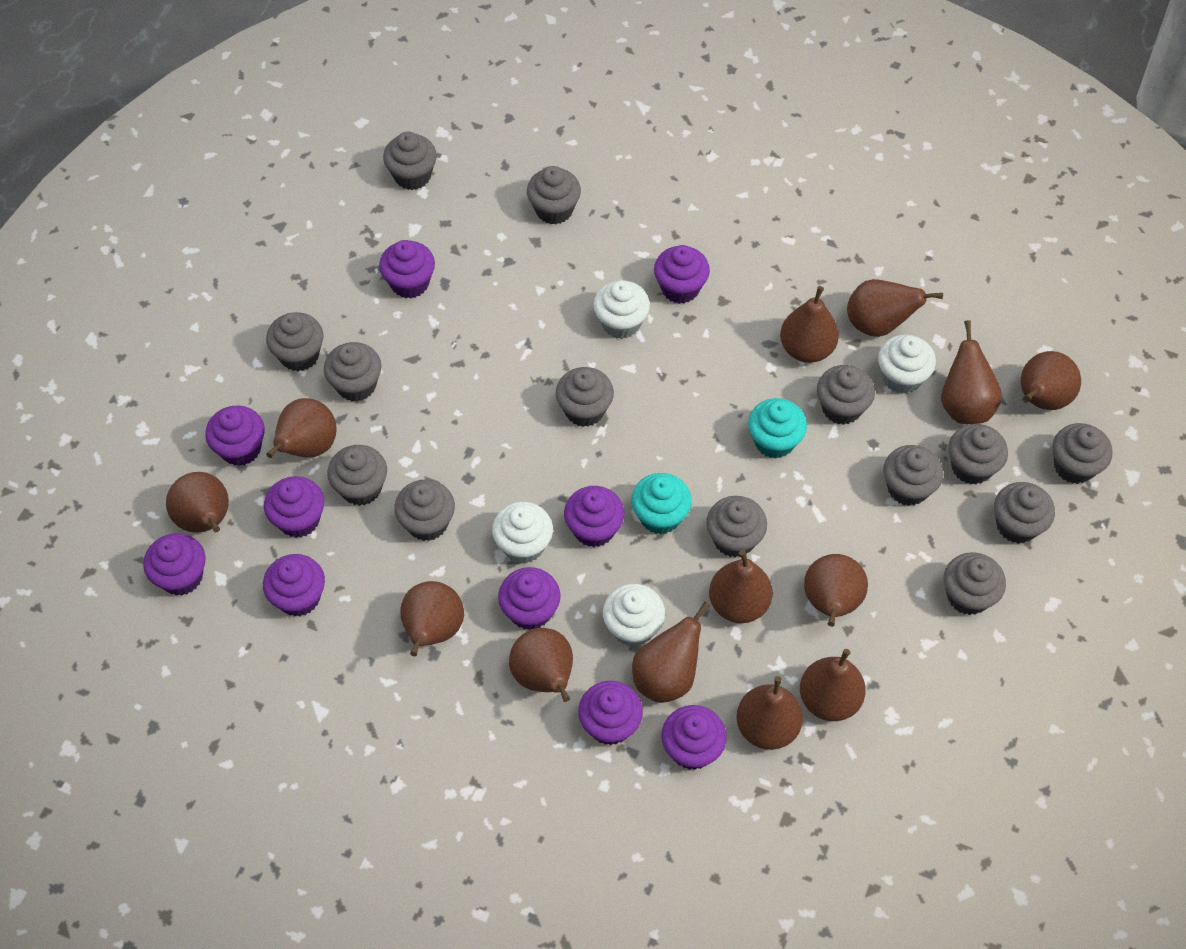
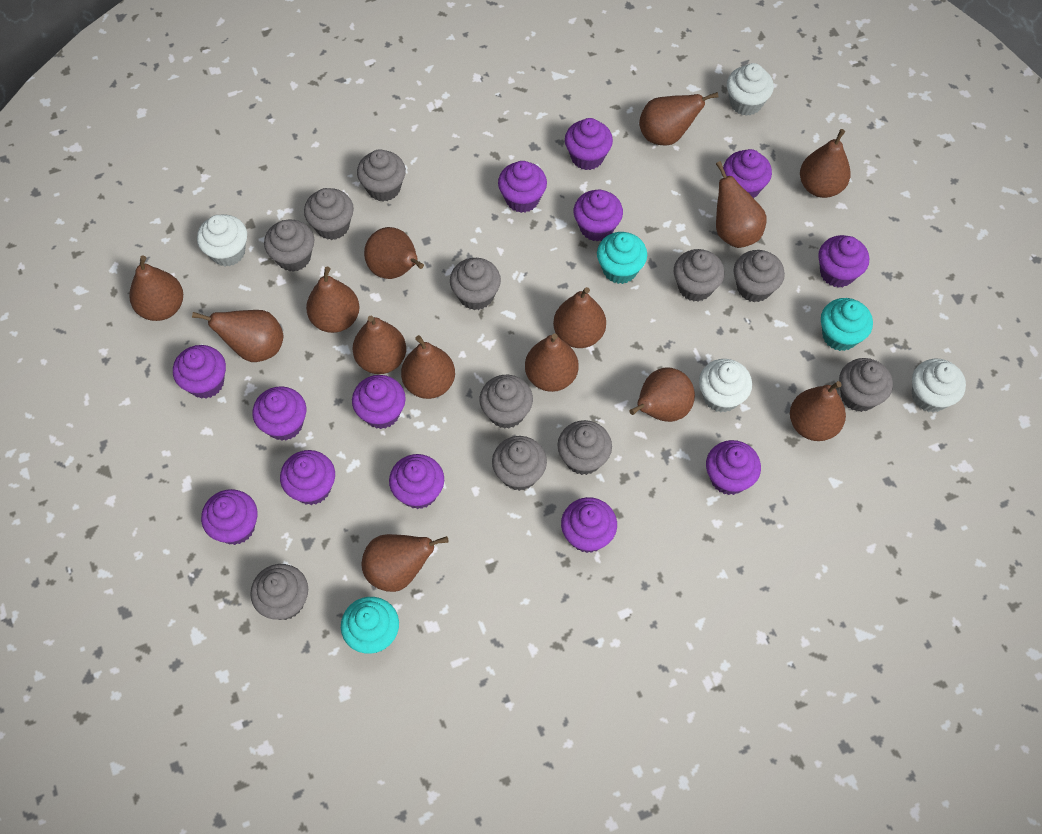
brown pear: [166,472,229,533] [266,398,337,458] [400,581,464,656] [509,628,573,702] [632,602,710,703] [709,550,773,623] [736,676,803,750] [780,286,839,363] [800,649,866,721] [804,554,868,627] [847,279,943,337] [941,320,1002,424] [1021,351,1081,410] = 13 -> [129,256,183,321] [192,310,283,362] [306,267,360,333] [352,316,406,374] [362,534,448,592] [364,227,424,279] [401,335,455,399] [525,333,579,392] [553,287,606,348] [629,367,695,422] [639,92,719,146] [716,161,766,248] [790,381,846,441] [800,129,851,198] = 14
grey cupcake: [266,312,323,371] [324,342,382,402] [327,445,387,506] [383,132,437,190] [394,479,455,541] [527,166,581,225] [556,367,614,427] [706,496,767,558] [817,365,875,425] [883,445,943,506] [944,552,1006,615] [948,424,1008,485] [994,482,1055,544] [1052,423,1113,484] = 14 -> [250,564,308,620] [264,220,314,272] [304,188,354,240] [357,149,406,201] [450,258,501,310] [479,375,533,429] [492,436,547,491] [557,420,612,475] [674,249,725,302] [734,250,785,302] [839,358,893,412] = 11
purple cupcake: [143,533,206,596] [205,405,265,466] [263,554,325,617] [264,476,324,538] [379,240,435,299] [498,567,561,630] [564,486,625,547] [578,681,643,745] [654,245,710,304] [661,705,727,770] = 10 -> [173,345,226,399] [201,489,258,545] [252,386,306,441] [280,450,335,505] [352,375,406,429] [389,454,444,509] [498,161,547,213] [561,497,617,553] [565,118,613,170] [574,190,623,242] [706,440,761,495] [723,149,772,198] [818,235,869,288] = 13
turquoise cupcake: [631,473,692,534] [748,398,807,459] = 2 -> [341,597,399,654] [597,232,647,284] [821,298,873,351] = 3

